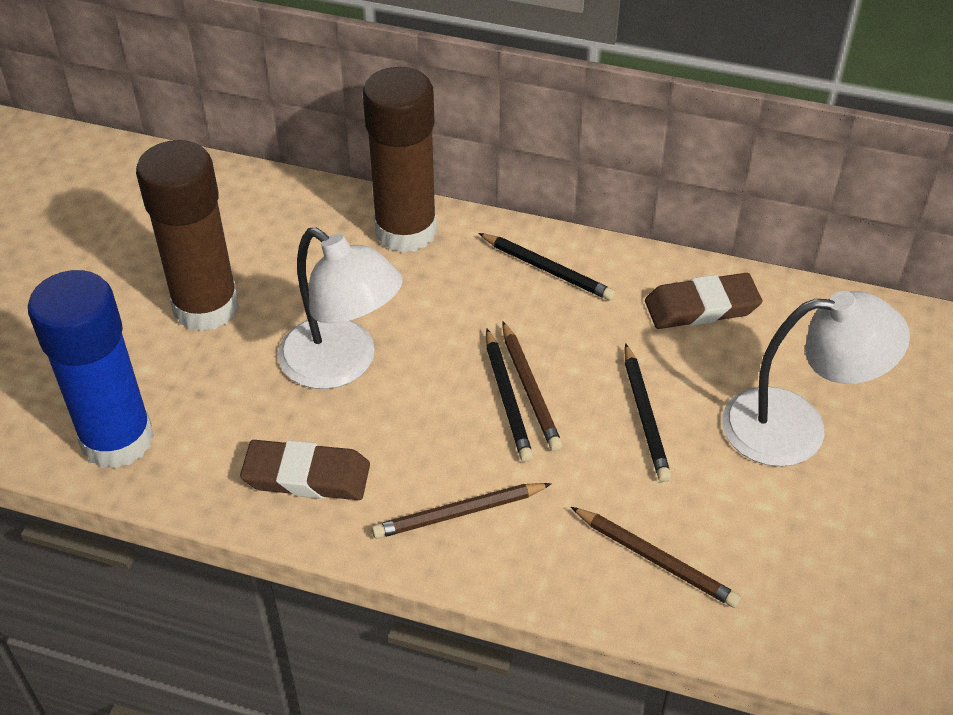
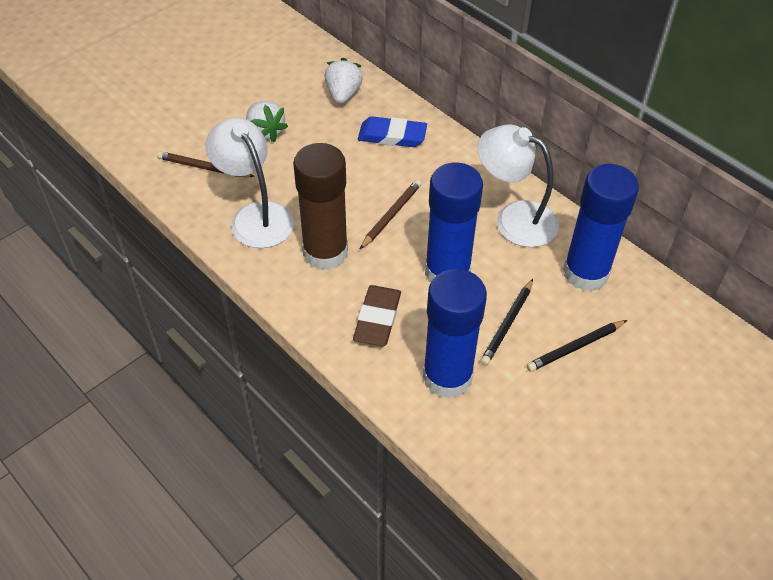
black pencil: [478,233,615,301] [486,329,533,462] [625,343,671,482] = 3 -> [480,279,533,366] [526,320,627,372] = 2
blue eraser: none = 0 -> [358,116,427,147] = 1
blue glue stick: [28,270,154,468] = 1 -> [423,269,487,399] [425,163,483,282] [563,164,639,291] = 3
brown eraser: [240,440,370,500] [645,273,762,329] = 2 -> [353,285,401,346] = 1
brown glue stick: [136,140,239,331] [363,67,437,253] = 2 -> [293,143,348,270] = 1
brown pencil: [372,483,552,539] [502,322,563,451] [571,507,741,608] = 3 -> [157,151,255,177] [360,179,422,249] = 2
white strawberry: none = 0 -> [246,101,288,142] [325,58,363,104] = 2

